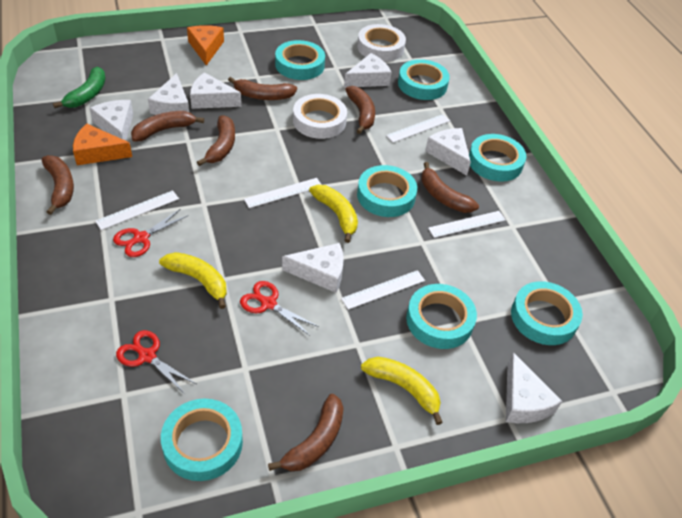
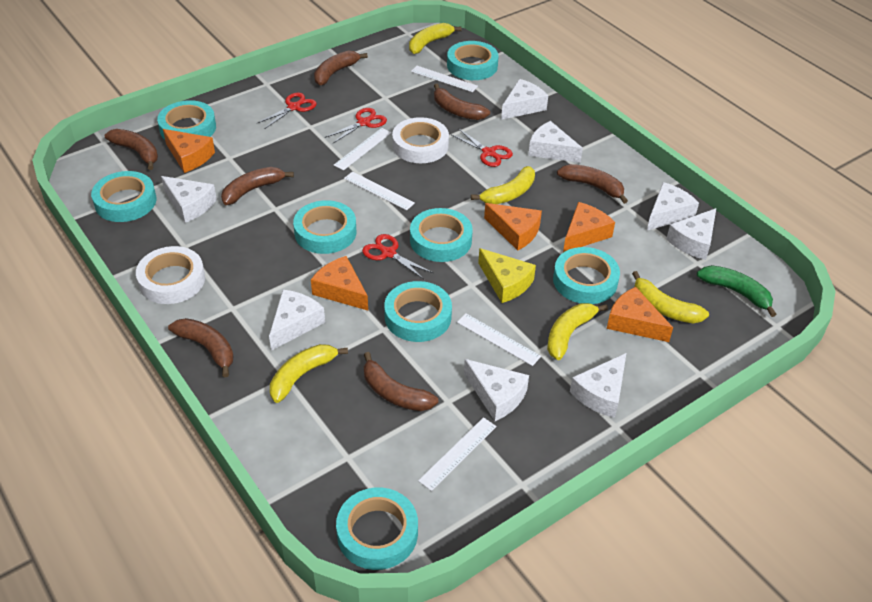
orange cheese: [73,124,132,165] [187,25,224,66] = 2 -> [163,129,215,173] [311,256,368,311] [484,203,542,251] [563,202,615,252] [607,287,673,342] = 5
red scissors: [113,209,189,257] [116,330,196,394] [240,281,319,336] = 3 -> [256,93,317,129] [325,108,387,143] [362,234,433,280] [450,129,513,167] = 4
turquoise tape: [161,399,243,481] [275,40,325,80] [357,165,417,217] [398,59,450,100] [406,284,477,349] [469,134,526,182] [511,281,583,345] = 7 -> [91,171,156,222] [157,100,216,140] [293,200,356,254] [336,487,418,570] [384,281,452,342] [410,208,473,262] [447,41,499,80] [553,247,620,304] = 8
white cheese: [90,100,133,141] [148,73,189,115] [190,72,241,109] [282,243,344,293] [344,53,392,88] [425,128,471,176] [506,352,562,423] = 7 -> [161,176,217,223] [269,290,325,351] [464,359,529,421] [501,79,548,120] [528,121,583,163] [570,353,626,418] [647,182,699,230] [666,208,716,260] = 8
yellow banana: [159,252,227,309] [309,185,358,243] [361,357,443,425] = 3 -> [270,344,348,403] [409,23,462,54] [471,166,535,204] [547,303,608,360] [632,271,709,323] = 5
yellow cheese: none = 0 -> [478,248,536,303] = 1

